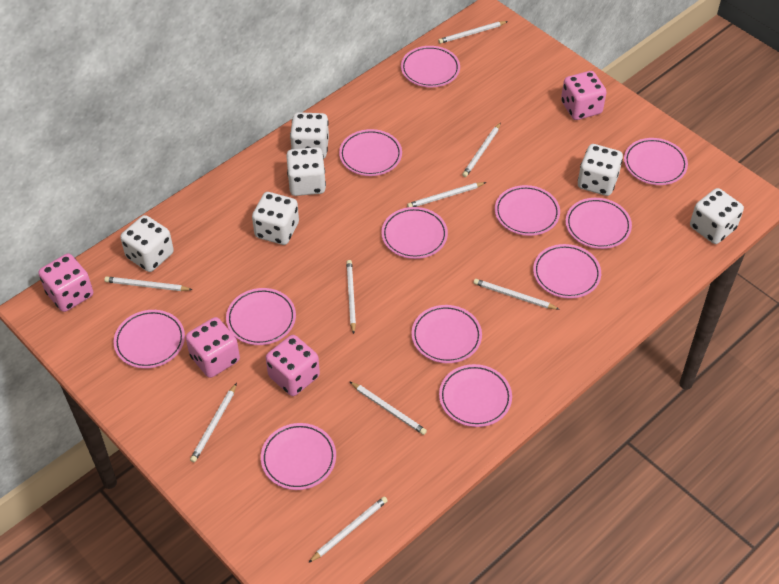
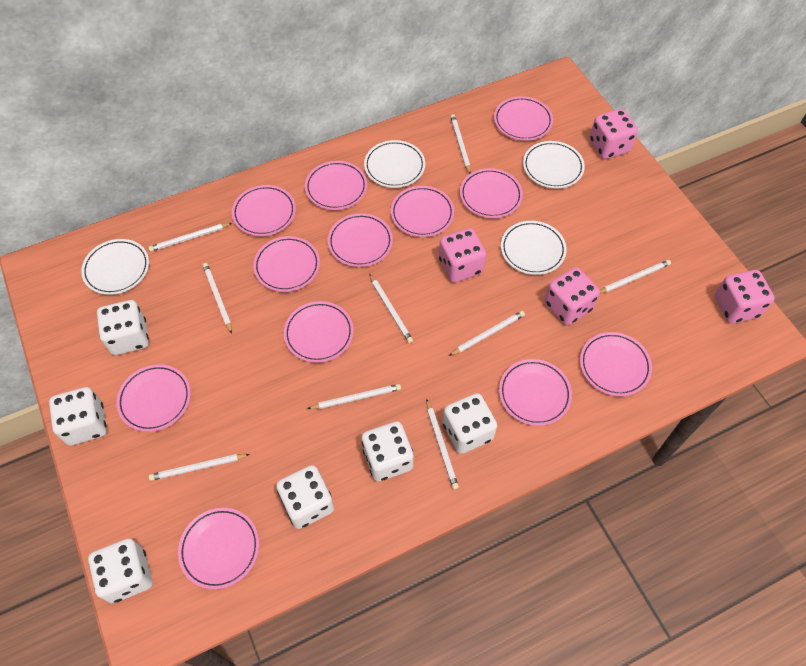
white plate: none = 0 -> [81,239,149,295] [364,140,425,188] [501,221,567,275] [523,141,585,189] = 4

